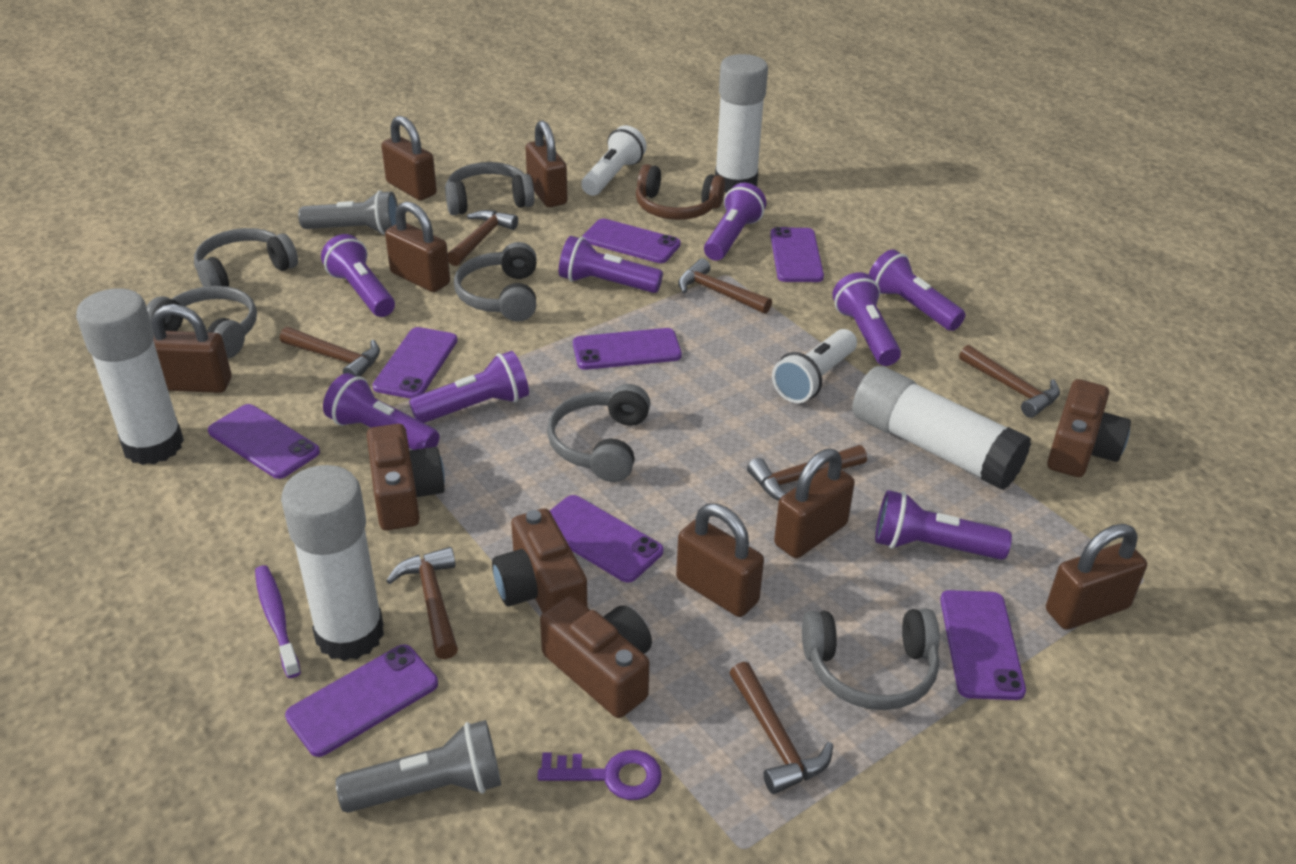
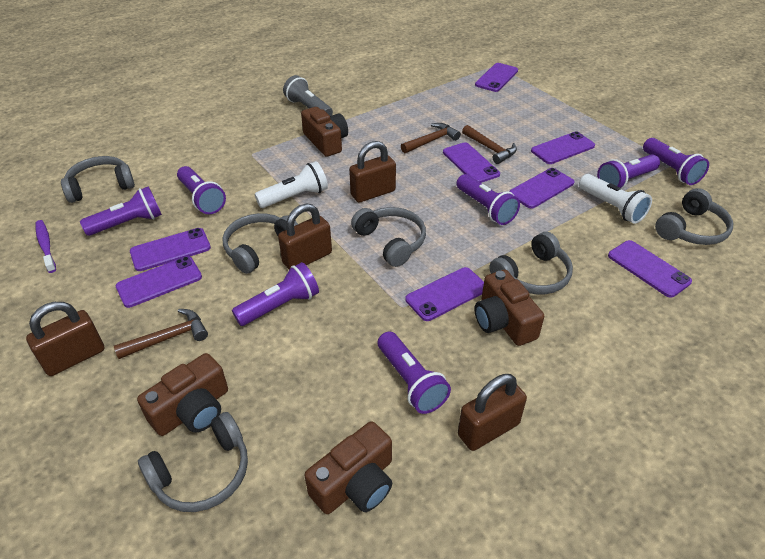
brown hammer: [280,327,380,377] [386,547,458,659] [448,210,518,266] [678,259,772,314] [730,662,833,794] [747,445,867,501] [959,345,1060,418] = 7 -> [114,309,208,359] [401,123,461,153] [462,125,517,164] = 3
brown headphones: [636,164,725,220] = 1 -> none = 0
brown padlock: [151,304,231,393] [381,116,437,200] [385,201,450,292] [525,120,567,207] [676,503,764,617] [774,449,855,558] [1046,524,1147,630] = 7 -> [26,302,105,376] [278,204,332,270] [349,141,396,203] [458,374,527,451] = 4
grey flashlight: [298,190,398,235] [336,720,501,813] = 2 -> [283,75,333,116] = 1
purple flashlight: [321,234,395,317] [323,373,440,450] [409,351,529,423] [559,236,663,293] [704,183,766,261] [832,272,901,366] [869,249,965,331] [875,490,1012,560] = 8 -> [80,186,162,236] [177,166,226,214] [232,262,319,326] [378,331,451,414] [456,174,520,225] [597,154,660,189] [643,138,709,185] = 7
purple key: [537,750,662,800] = 1 -> none = 0
white glue stick: [76,288,184,465] [281,465,384,661] [715,54,768,192] [852,366,1031,490] = 4 -> none = 0

